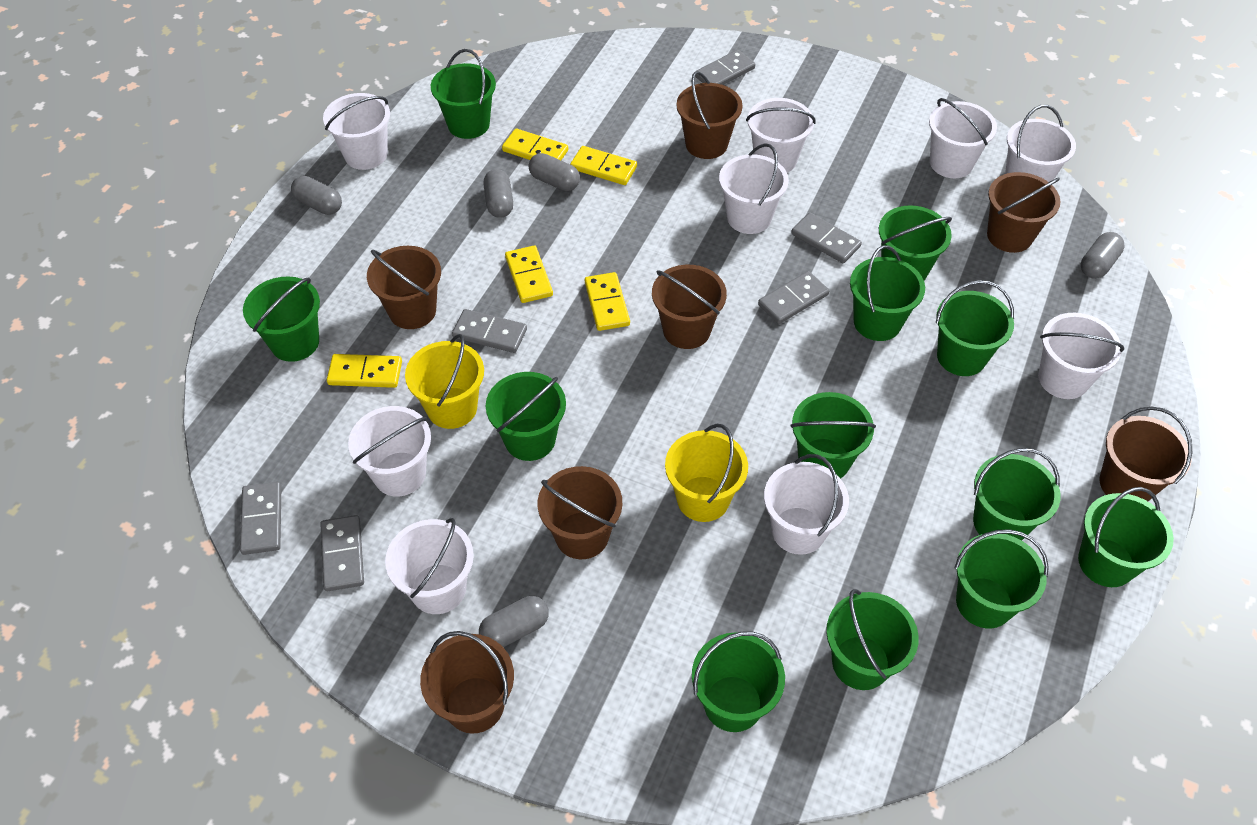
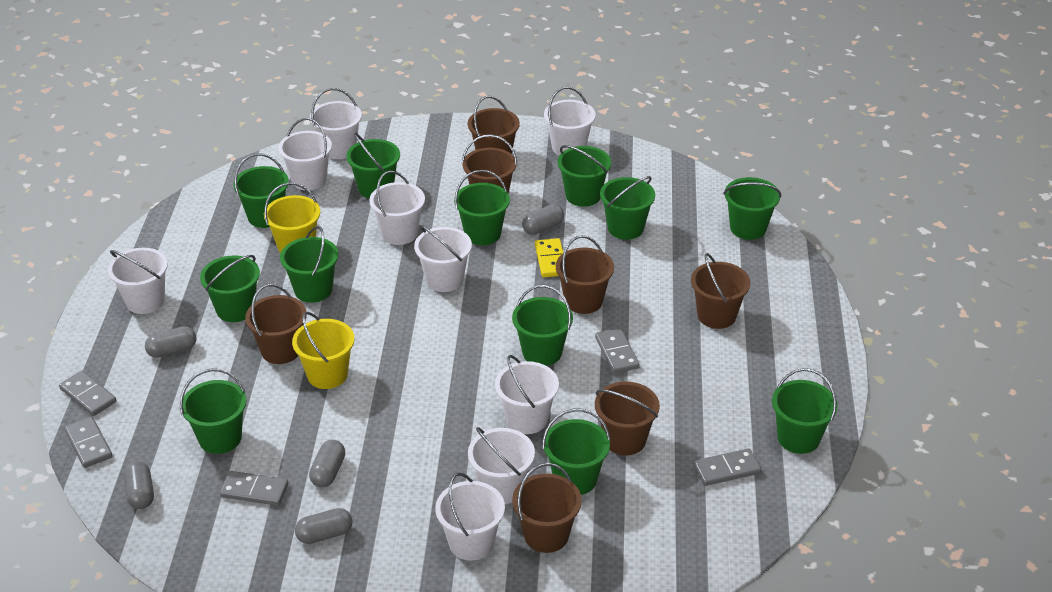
grey domino: [240,482,281,555] [320,515,364,591] [452,309,527,353] [695,50,755,85] [758,271,829,324] [791,213,862,263] = 6 -> [59,371,117,416] [64,416,113,468] [220,471,288,506] [595,328,640,374] [694,448,761,486] = 5
yellow domino: [327,354,402,388] [502,128,568,160] [505,245,553,303] [570,146,637,185] [585,272,630,331] = 5 -> [535,238,564,277] = 1

